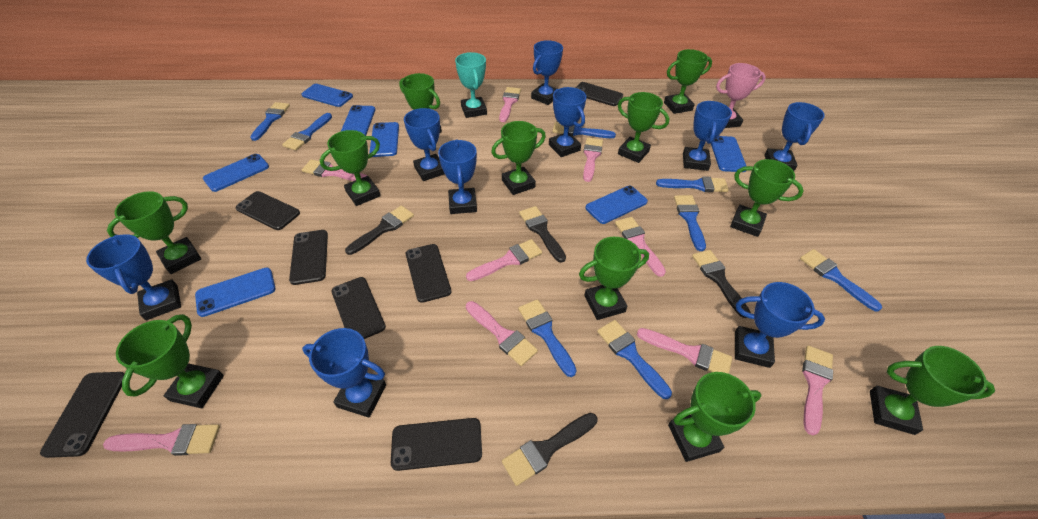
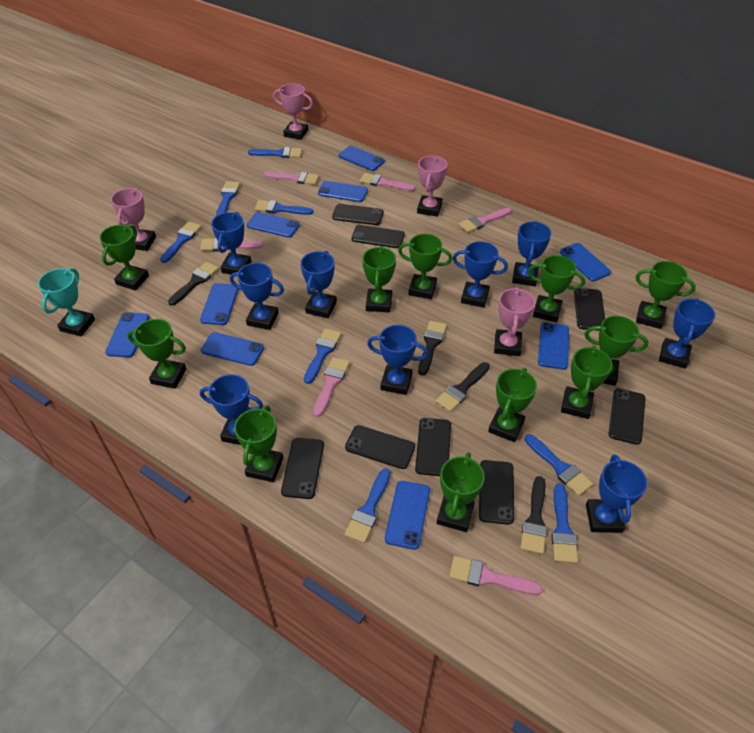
black phone: [40,372,124,458] [235,191,300,230] [289,230,328,285] [331,277,386,339] [391,418,482,471] [406,244,451,303] [576,82,623,106] = 7 -> [281,438,324,499] [332,204,384,225] [345,425,415,469] [351,225,405,248] [415,418,451,476] [479,460,514,525] [574,288,605,331] [609,388,646,445] = 8
blue phone: [195,267,275,317] [203,154,269,192] [301,84,353,107] [341,105,375,136] [369,122,399,157] [586,186,648,224] [711,136,746,172] = 7 -> [105,312,149,357] [200,283,239,325] [201,332,264,366] [247,212,300,238] [318,181,368,202] [339,146,385,171] [385,481,430,550] [538,322,569,370] [560,243,611,281] = 9
pink brush: [103,424,220,456] [302,159,367,181] [466,239,542,281] [466,301,538,366] [499,87,521,122] [583,138,603,182] [615,217,666,277] [637,328,732,374] [802,346,833,435] = 9 -> [200,238,263,251] [264,171,319,185] [313,357,350,417] [360,173,415,191] [449,556,542,595] [459,208,512,233] = 6
pink trophy: [716,63,766,128] = 1 -> [111,188,156,251] [273,83,313,140] [417,155,447,217] [494,287,535,356] = 4

